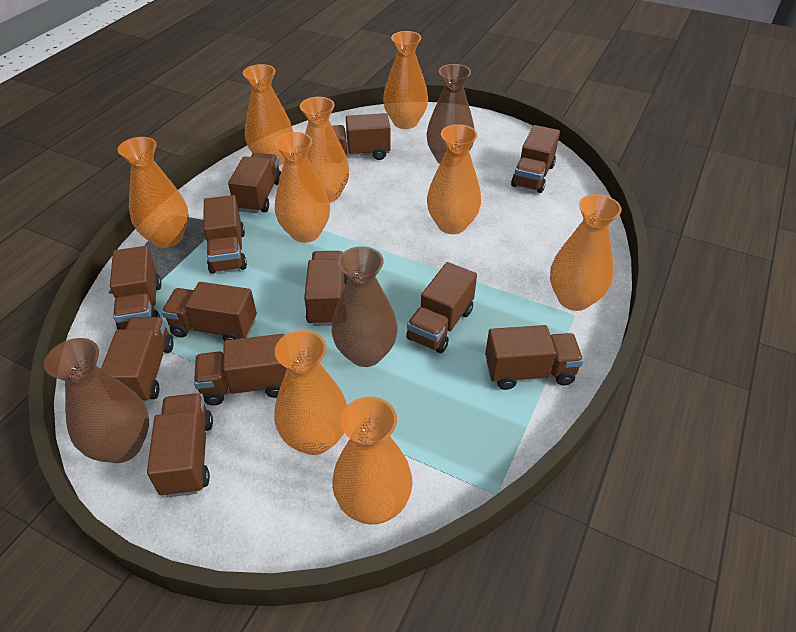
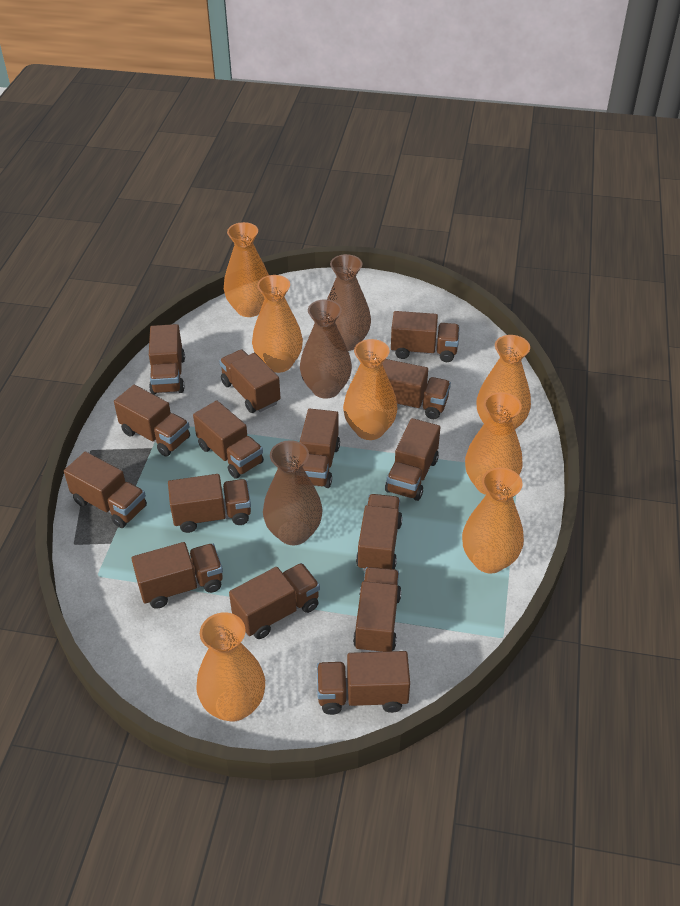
brown truck: [101,317,174,404] [110,246,162,330] [147,393,213,497] [162,282,257,341] [194,334,287,405] [204,195,247,274] [228,153,281,213] [304,251,348,326] [332,113,391,160] [406,262,477,353] [485,325,584,390] [511,125,560,193] = 12 -> [64,452,147,528] [114,385,190,457] [131,542,223,609] [149,324,185,395] [168,474,251,533] [193,401,264,479] [219,350,281,413] [229,563,320,639] [300,409,340,488] [317,651,410,715] [353,567,402,652] [356,494,402,571] [382,359,451,419] [385,418,440,501] [391,311,460,362] = 15
orange vase: [118,137,189,248] [243,64,293,166] [275,132,330,243] [275,330,347,455] [300,97,349,203] [332,397,412,524] [383,31,428,129] [427,124,481,234] [550,194,622,311] = 9 -> [196,612,265,721] [224,222,269,317] [252,275,303,373] [343,339,398,440] [462,467,524,573] [465,392,523,495] [476,335,531,429] = 7

